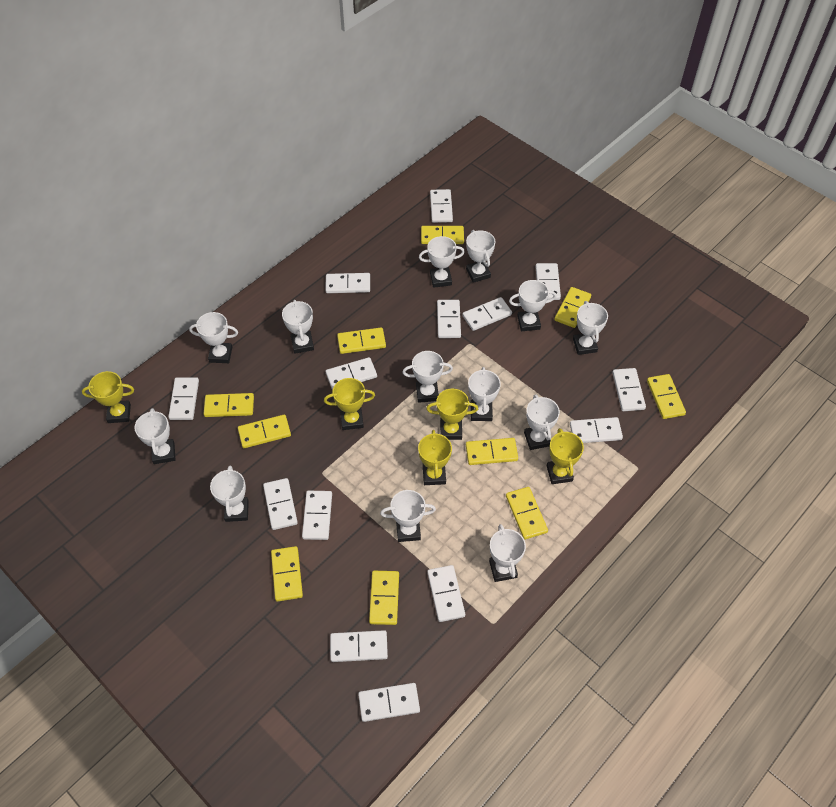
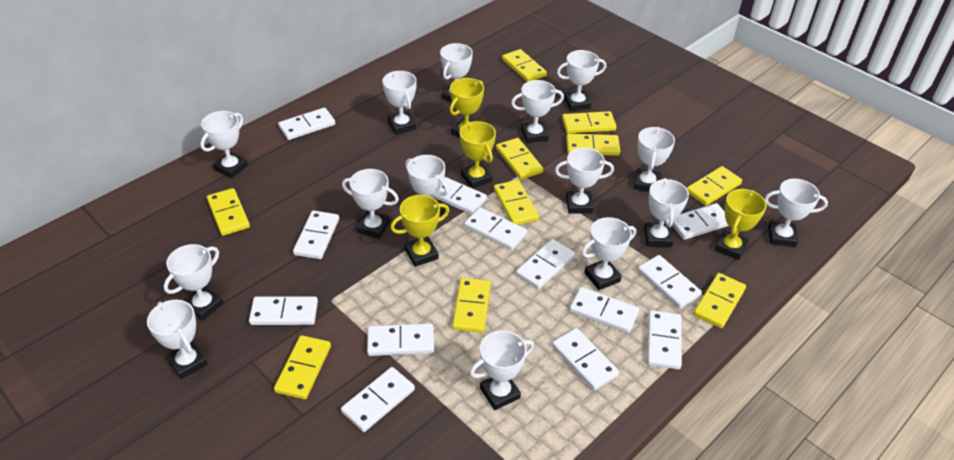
white domino: [168,377,199,420] [263,478,298,530] [302,491,332,540] [325,273,370,293] [326,357,377,390] [330,630,388,662] [358,683,420,722] [427,565,465,622] [430,189,453,223] [437,300,461,338] [462,297,512,331] [536,263,561,300] [570,417,623,443] [612,368,646,411] = 14 -> [249,296,318,325] [278,108,335,140] [293,211,339,259] [341,367,415,432] [367,323,434,356] [430,177,487,215] [464,207,527,250] [516,239,575,289] [552,328,619,391] [570,287,639,333] [638,255,702,308] [647,310,682,369] [672,203,729,240] = 13
white trophy: [135,408,176,464] [189,312,238,363] [210,466,249,522] [282,300,314,354] [380,490,436,542] [402,351,453,403] [419,236,465,288] [466,230,495,283] [468,367,501,421] [489,524,526,582] [509,280,556,331] [524,394,560,450] [573,301,608,355] = 13 -> [147,300,208,379] [164,244,224,321] [200,111,248,178] [342,169,399,239] [382,71,417,134] [405,155,449,217] [440,43,473,102] [470,330,534,410] [511,80,564,143] [555,148,614,214] [557,50,606,111] [581,217,636,290] [634,127,675,192] [644,178,689,247] [764,179,828,247] = 15
yellow trophy: [82,371,134,423] [324,378,375,430] [418,430,452,485] [426,388,478,440] [547,428,584,484] = 5 -> [390,195,449,267] [450,78,484,138] [460,121,496,189] [715,189,767,260] = 4

